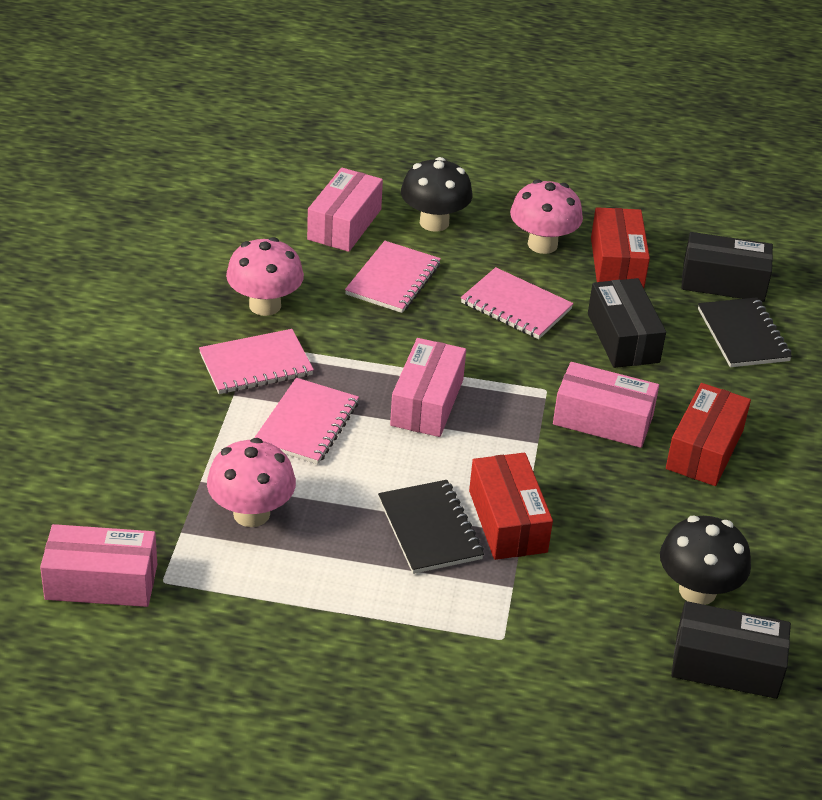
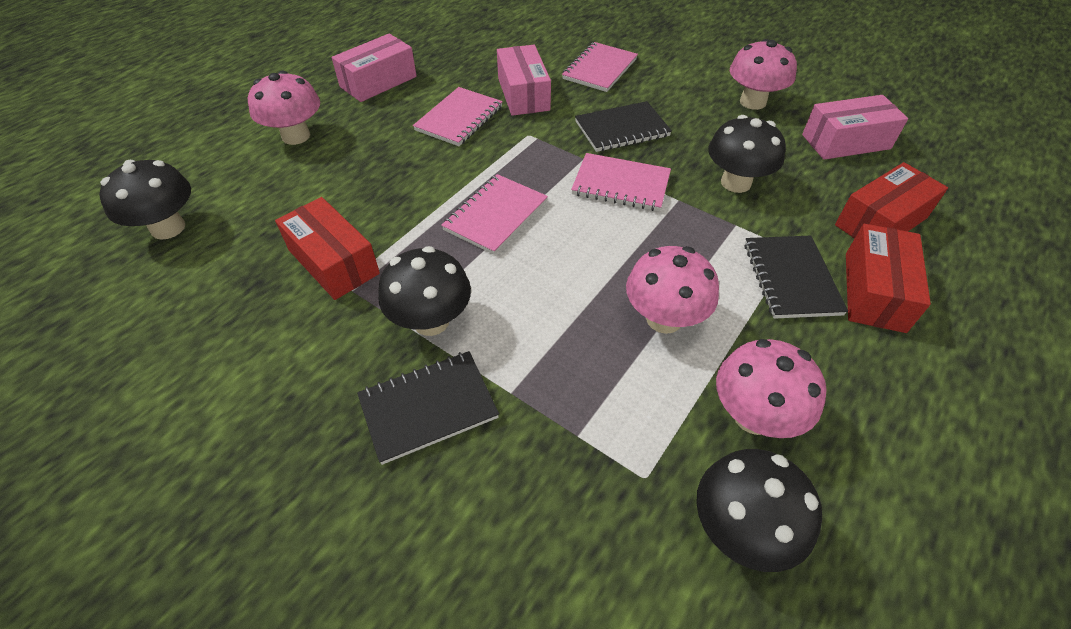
black box: [588,278,666,368] [671,601,791,699] [681,232,773,302] = 3 -> none = 0
black mushroom: [401,157,473,232] [660,516,751,605] = 2 -> [99,160,191,240] [378,246,471,336] [696,449,822,572] [708,115,786,193] = 4
black notebook: [378,480,484,574] [698,297,792,367] = 2 -> [357,351,499,465] [575,101,672,152] [745,236,848,319] = 3
pink box: [40,524,157,607] [307,168,383,252] [390,338,466,437] [553,362,659,448] = 4 -> [331,33,417,102] [497,45,551,116] [802,95,908,160] = 3
pink mushroom: [207,438,296,527] [226,237,304,316] [510,179,583,254] = 3 -> [248,71,320,145] [626,246,719,334] [716,339,827,438] [730,39,797,110] = 4

